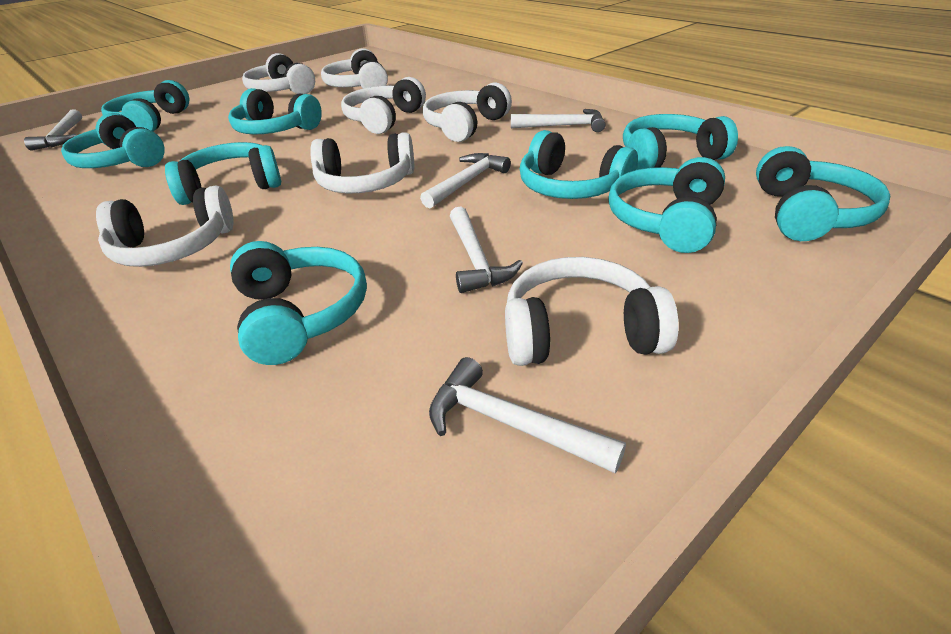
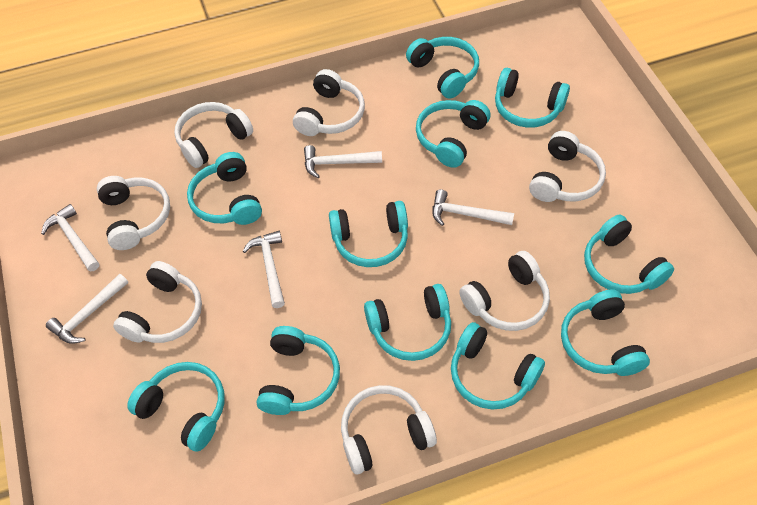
turquoise headphones: [61,113,165,168] [101,80,189,132] [165,142,281,205] [228,88,322,134] [230,241,367,365] [520,130,638,199] [608,157,725,253] [623,114,738,170] [756,146,890,241] = 9 -> [127,362,225,452] [187,152,262,225] [257,326,340,415] [329,201,408,267] [364,284,451,361] [406,37,479,99] [416,100,490,168] [451,322,545,410] [495,68,570,128] [561,289,650,376] [584,215,674,294] = 11

